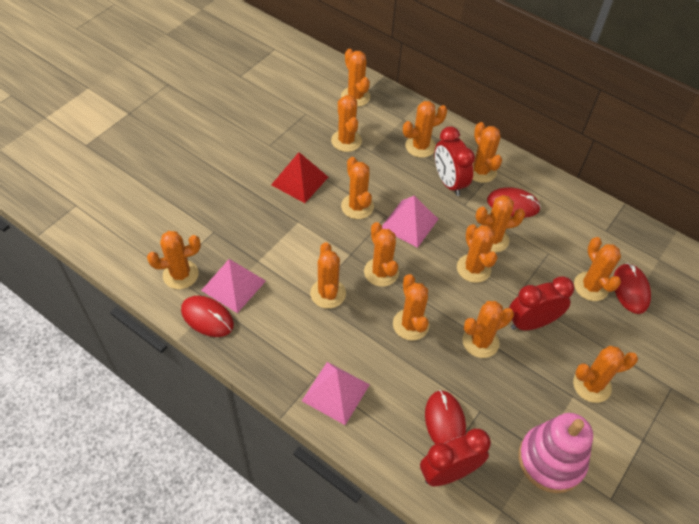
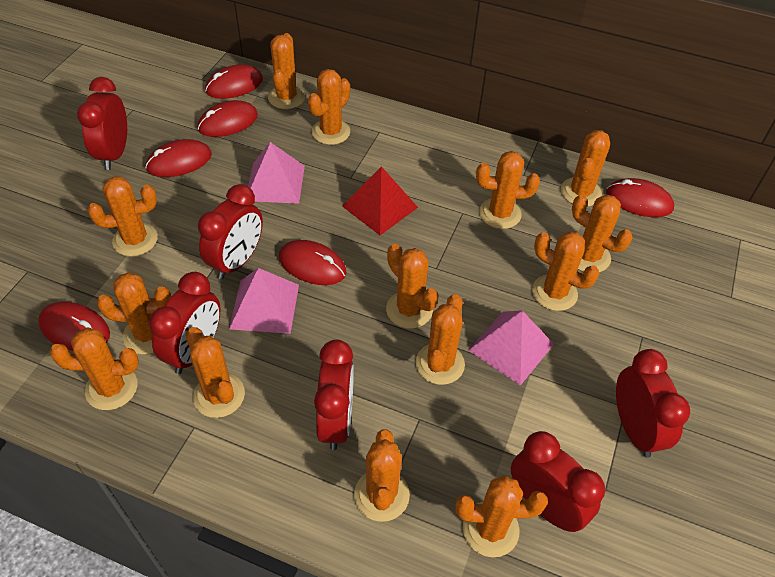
pink stacking toy: [518,413,593,493] = 1 -> none = 0
red clock: [420,428,491,486] [435,126,475,196] [509,276,574,330] = 3 -> [77,77,127,170] [149,272,220,374] [198,184,263,280] [314,340,354,450] [511,431,605,532] [616,349,690,458] = 6
red mouse: [181,296,234,337] [425,390,466,444] [487,188,541,218] [614,263,651,314] = 4 -> [38,302,110,351] [145,139,212,177] [197,100,258,137] [205,64,263,99] [279,240,346,285] [606,178,674,217] = 6

